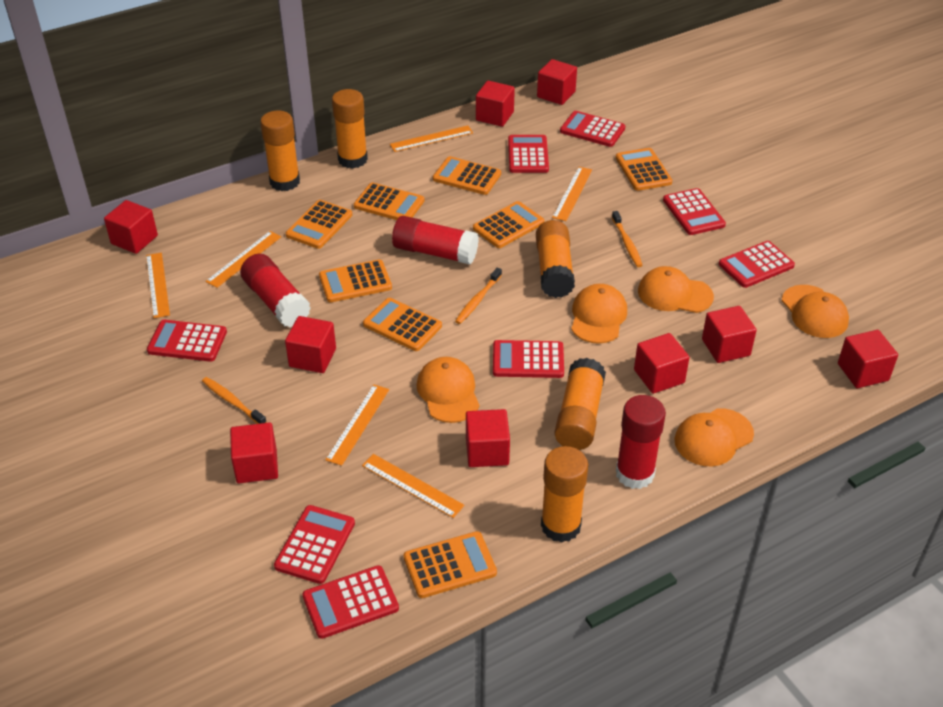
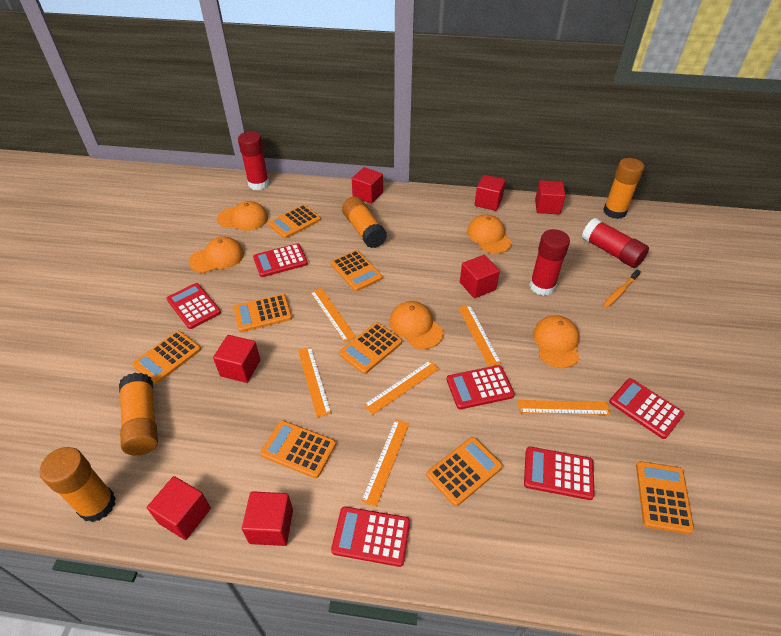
orange glue stick: [260,111,300,191] [332,89,368,169] [536,220,575,298] [541,446,588,543] [554,358,606,450] = 5 -> [40,447,116,522] [119,373,158,455] [342,196,387,248] [603,158,644,219] = 4
orange toothbrush: [202,377,267,424] [455,268,502,324] [612,211,643,267] = 3 -> [603,270,641,308] = 1
red calculator: [147,320,227,362] [274,505,355,584] [303,565,399,639] [493,340,564,378] [508,135,549,173] [560,111,625,147] [663,188,726,235] [719,241,795,288] = 8 -> [166,283,221,329] [253,243,308,277] [331,507,410,567] [447,365,515,409] [524,447,595,500] [609,378,684,439] = 6
red cube: [104,200,158,254] [230,422,278,483] [285,316,336,373] [466,409,510,467] [476,81,515,127] [537,59,577,105] [634,333,690,394] [702,306,757,363] [838,330,898,388] = 9 -> [147,476,211,540] [213,335,260,383] [242,491,293,546] [352,167,383,204] [460,255,500,298] [474,175,506,211] [535,180,566,214] = 7

